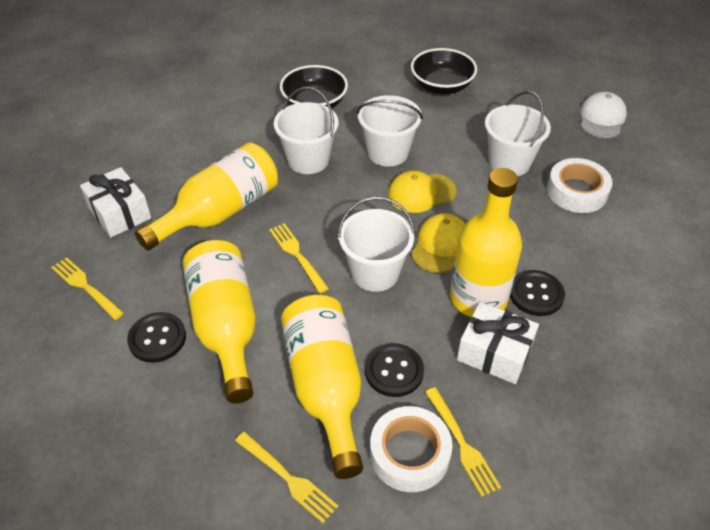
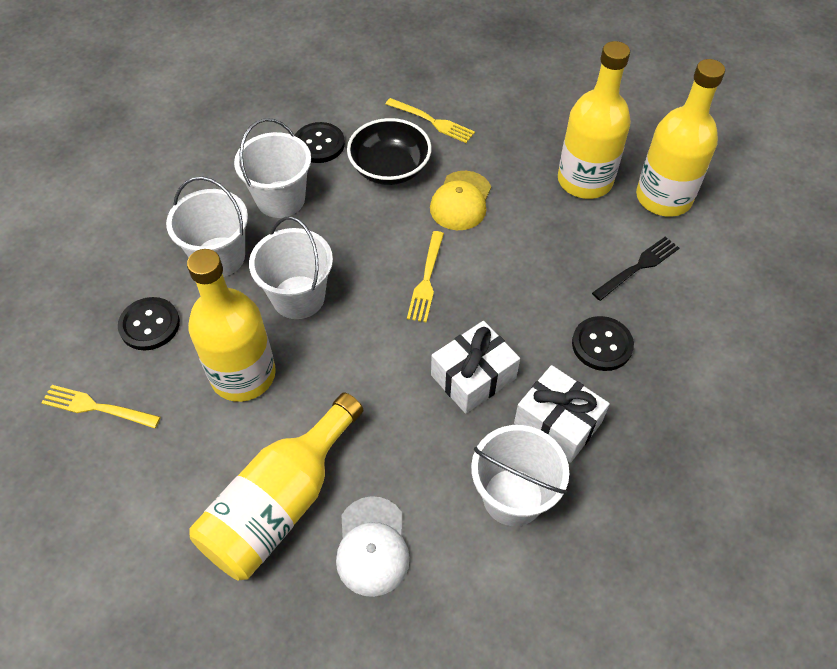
black bowl: [280,65,348,108] [411,48,477,94] = 2 -> [347,118,432,185] = 1
black fork: none = 0 -> [592,236,679,301] = 1
white tape: [370,406,452,492] [547,158,613,213] = 2 -> none = 0
yellow cap: [388,170,457,213] [411,213,466,273] = 2 -> [430,171,491,230] = 1
yellow fork: [51,257,124,320] [235,432,338,523] [269,223,329,293] [425,387,501,497] = 4 -> [41,385,161,428] [385,98,475,143] [407,231,444,323] = 3

